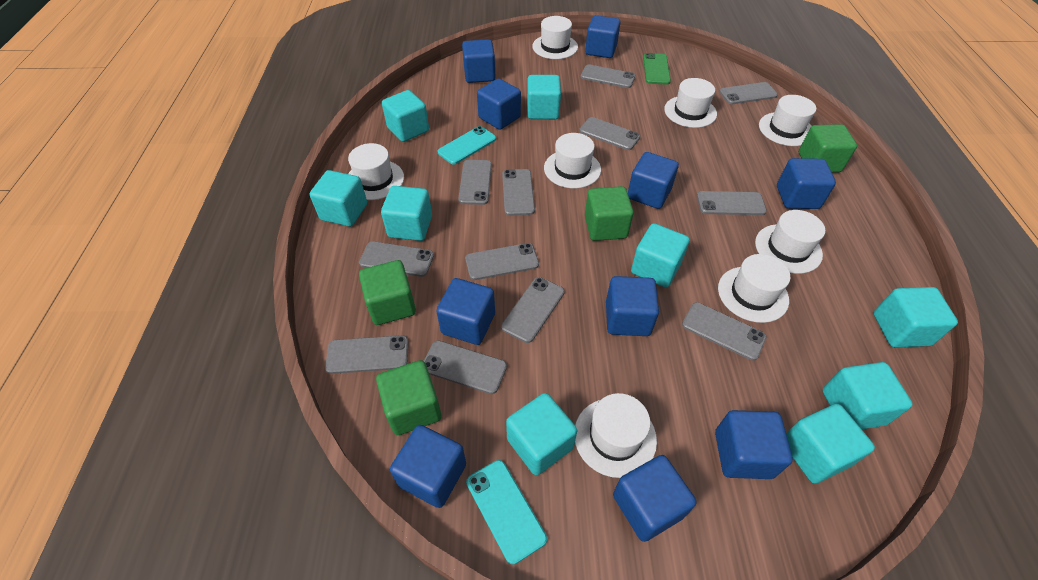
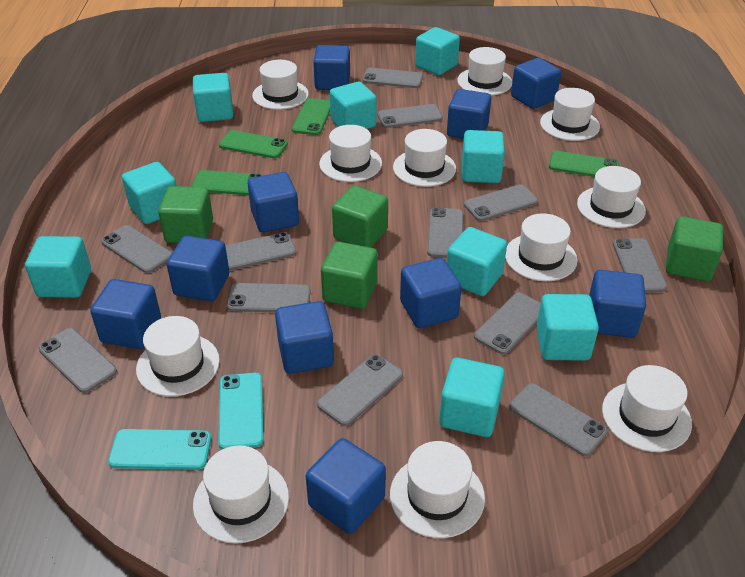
green phone: [643,53,671,85] = 1 -> [191,170,263,195] [219,130,288,158] [292,98,330,135] [549,151,619,177] = 4
white hat: [348,143,404,200] [532,16,578,59] [544,133,601,189] [575,393,657,478] [664,78,717,128] [718,254,790,323] [755,210,825,274] [759,95,816,146] = 8 -> [136,316,220,397] [193,445,289,544] [252,60,309,110] [319,125,382,182] [390,441,485,538] [393,129,456,187] [457,47,512,96] [505,213,577,281] [540,88,600,141] [577,166,646,228] [602,365,692,452] = 11

